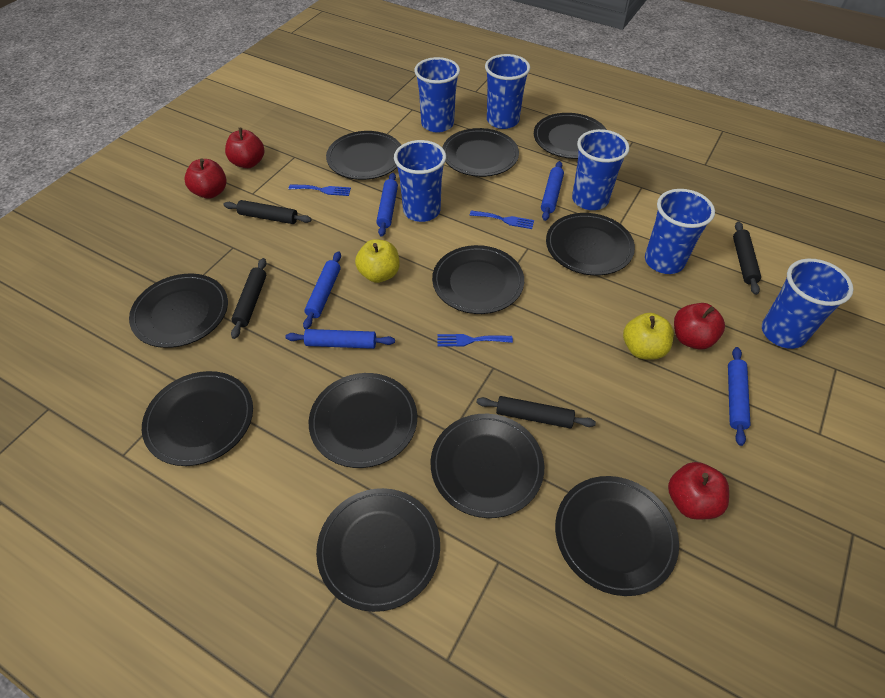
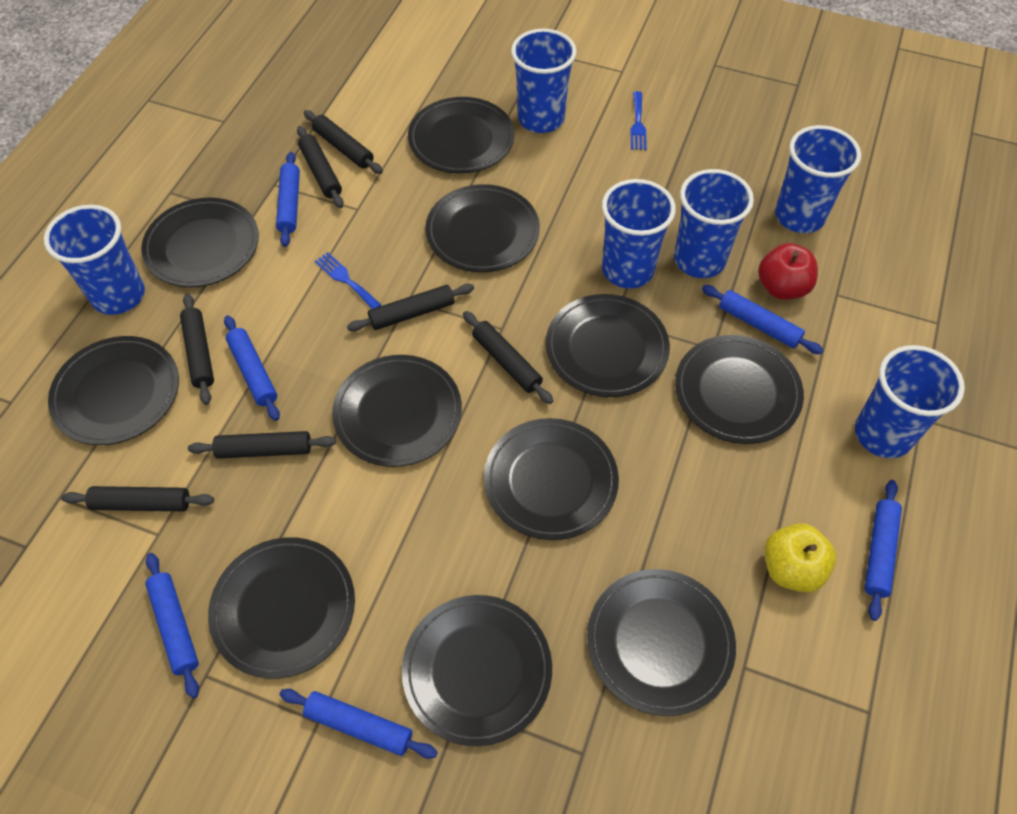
black rolling pin: [224,200,312,224] [231,258,266,339] [476,396,596,428] [733,221,761,295] = 4 -> [62,486,214,511] [180,294,214,405] [188,431,336,459] [297,126,344,208] [304,110,383,174] [347,284,474,331] [463,311,553,404] = 7
blue fork: [288,184,351,196] [438,334,513,346] [470,211,534,229] = 3 -> [315,252,381,309] [630,91,647,150] = 2
blue rolling pin: [285,329,395,349] [303,251,341,329] [376,173,398,237] [541,161,564,221] [728,347,751,446] = 5 -> [145,553,199,698] [224,315,280,421] [276,152,300,247] [280,689,438,759] [702,285,823,354] [865,480,902,621] = 6
red apple: [185,158,227,199] [225,128,264,168] [668,462,729,519] [674,303,725,349] = 4 -> [758,243,818,300] = 1
yellow apple: [355,239,400,283] [623,313,674,360] = 2 -> [765,523,836,592] = 1

